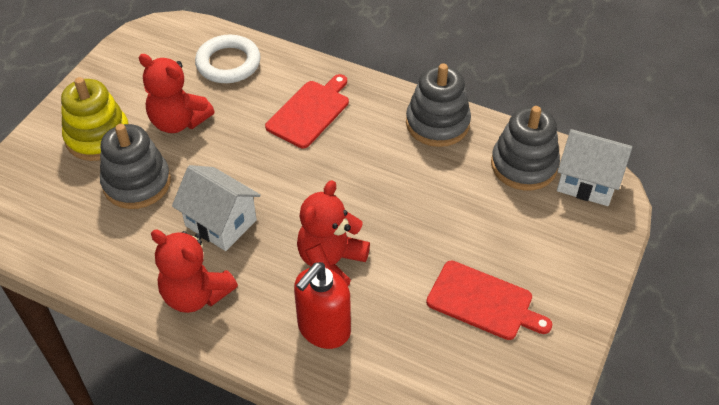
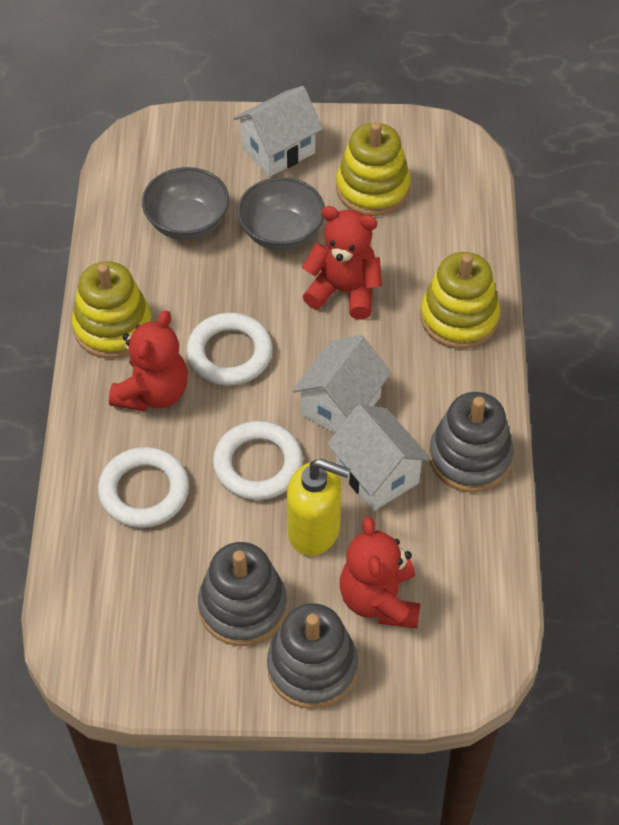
grey bowl: none = 0 -> [142,167,229,240] [237,177,325,251] = 2
red cutting board: [265,74,349,149] [426,261,552,340] = 2 -> none = 0
red soap dispenser: [294,262,351,349] = 1 -> none = 0
white house: [172,165,261,251] [557,129,632,206] = 2 -> [233,86,323,177] [292,335,391,433] [327,404,431,511] = 3
white ring: [195,35,261,83] = 1 -> [98,447,189,528] [187,313,272,385] [213,421,303,500] = 3
yellow soap dispenser: none = 0 -> [287,458,350,556] = 1
yellow stacking toy: [61,77,129,161] = 1 -> [72,261,152,359] [336,122,411,216] [421,252,500,349] = 3

